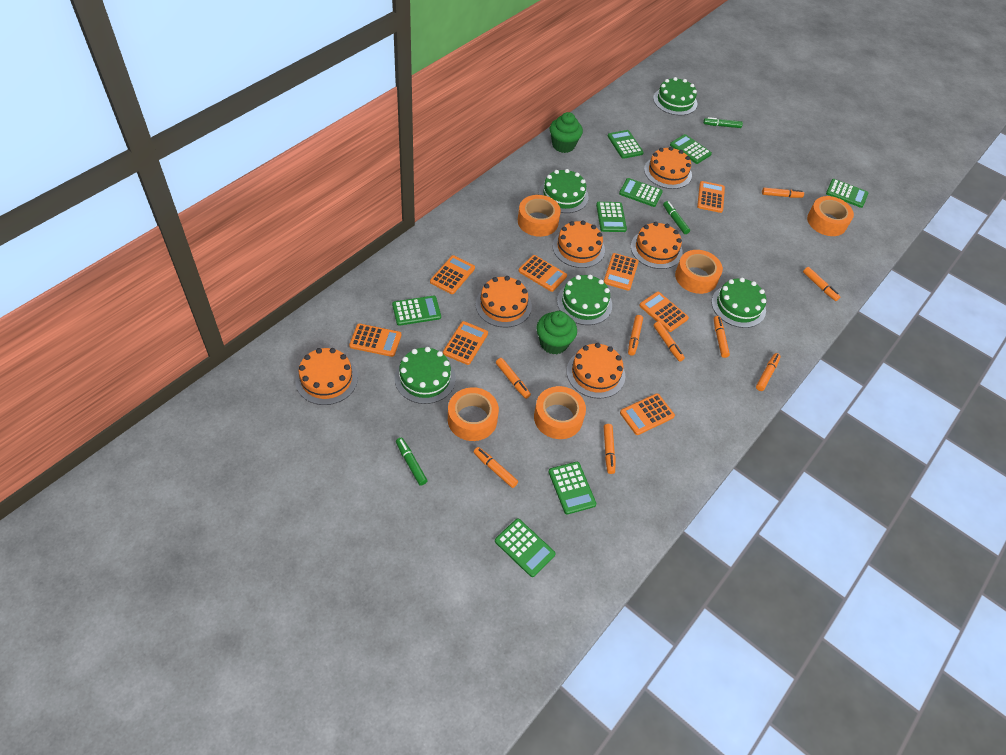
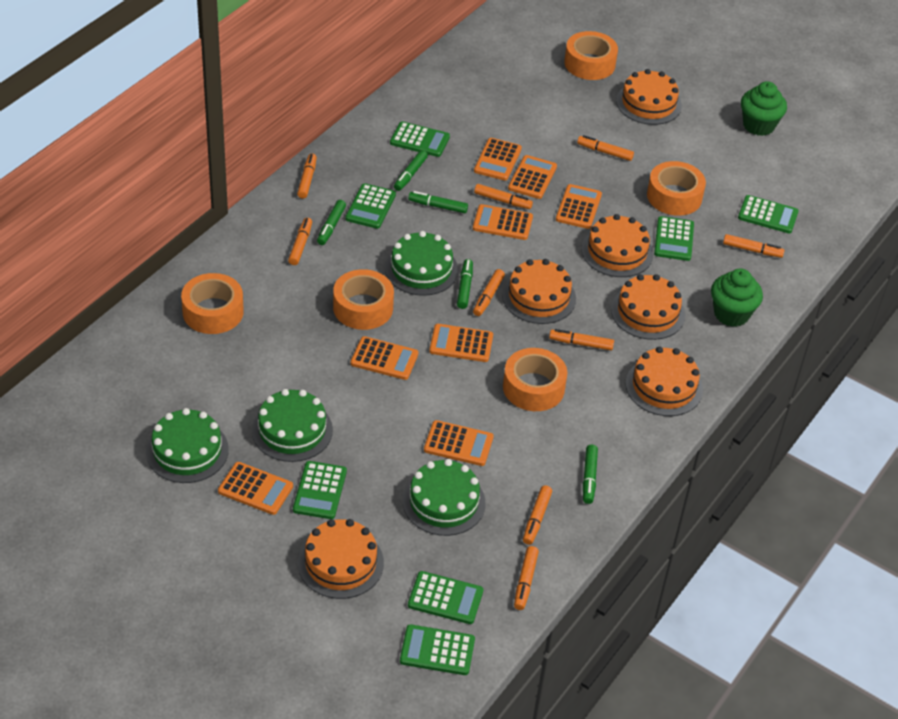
green cake: [395,347,456,404] [539,169,589,213] [557,275,612,325] [653,77,697,116] [712,278,766,328] = 5 -> [146,408,229,483] [252,389,333,462] [385,231,458,296] [403,459,486,536] = 4
green calculator: [392,296,441,326] [495,519,556,577] [549,462,596,514] [596,202,627,232] [608,130,644,159] [619,178,663,207] [670,134,712,164] [826,179,868,208] = 8 -> [293,461,347,519] [345,183,396,229] [390,121,450,157] [400,624,475,675] [408,571,483,624] [654,216,694,261] [738,195,799,233] = 7
green marker: [396,438,428,486] [663,201,690,234] [703,117,743,128] = 3 -> [317,200,346,245] [394,150,428,191] [408,191,468,213] [457,259,473,309] [583,445,598,504] = 5

